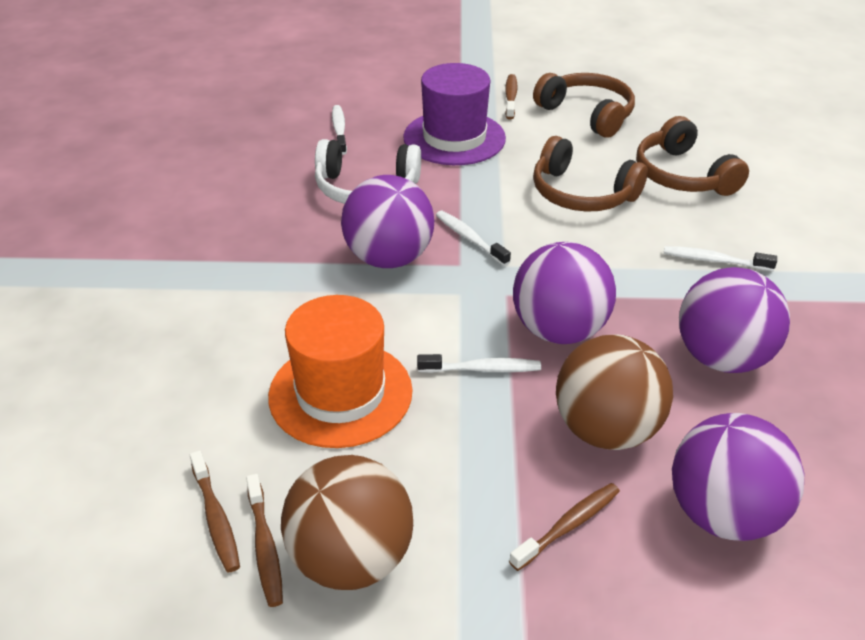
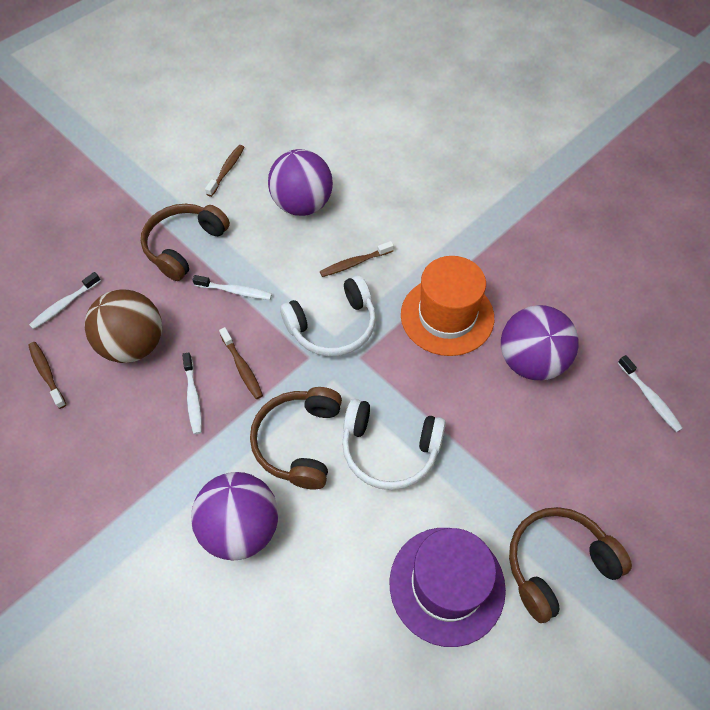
brown ball: [281,455,413,590] [556,334,673,450] = 2 -> [85,289,162,363] = 1
purple ball: [341,175,434,268] [513,242,616,344] [672,413,804,541] [679,267,790,373] = 4 -> [191,472,278,560] [268,149,333,216] [501,305,579,380] = 3
white headphones: [315,139,421,204] = 1 -> [280,275,376,356] [342,399,446,490] = 2

